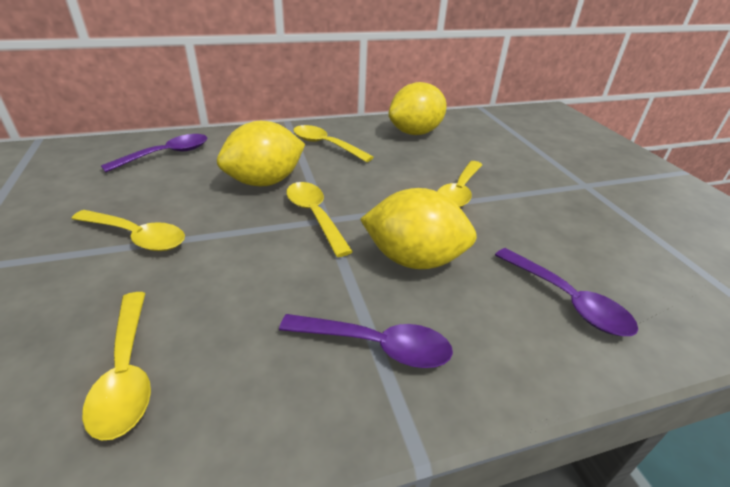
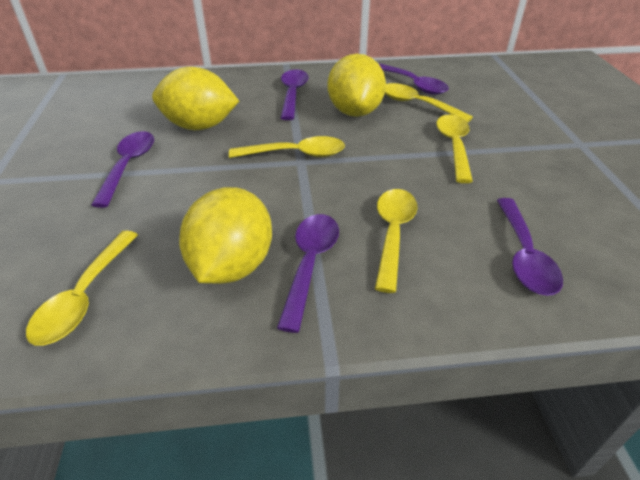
purple spoon: [101,134,207,172] [279,314,453,368] [495,248,638,336] = 3 -> [91,131,154,208] [277,214,339,333] [281,69,309,120] [378,63,449,95] [497,198,563,296] = 5

